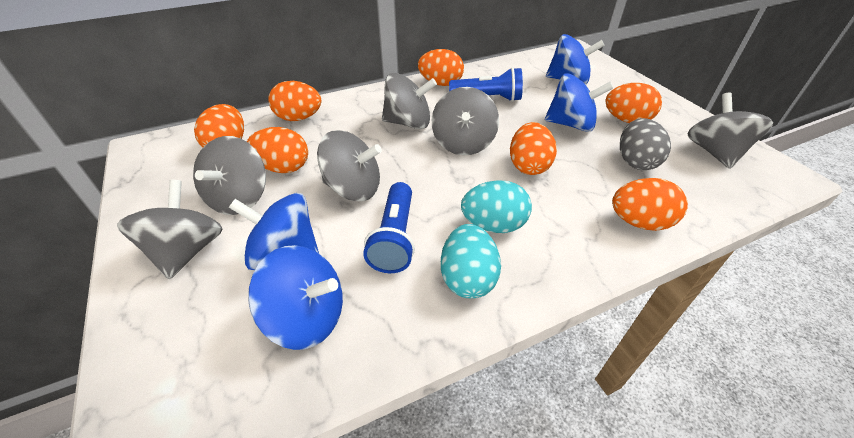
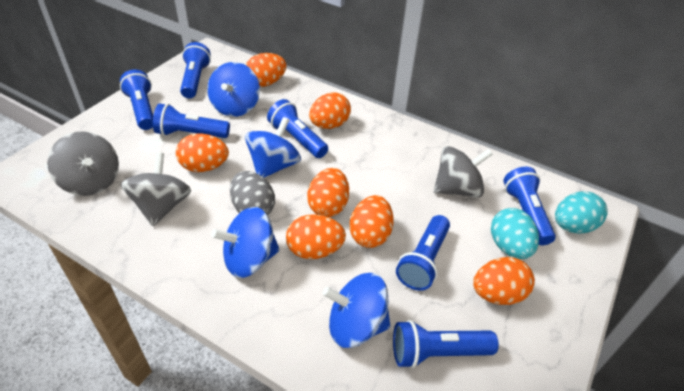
blue flashlight: [363,182,415,273] [449,67,523,102] = 2 -> [120,69,153,130] [153,104,230,138] [180,42,211,98] [267,99,328,158] [393,320,499,368] [396,215,450,291] [504,167,556,245] = 7
grey spinning top: [117,180,223,279] [193,136,266,215] [317,130,382,201] [382,73,437,129] [432,87,499,155] [688,93,773,169] = 6 -> [47,131,119,196] [121,152,191,226] [434,146,493,198] = 3

